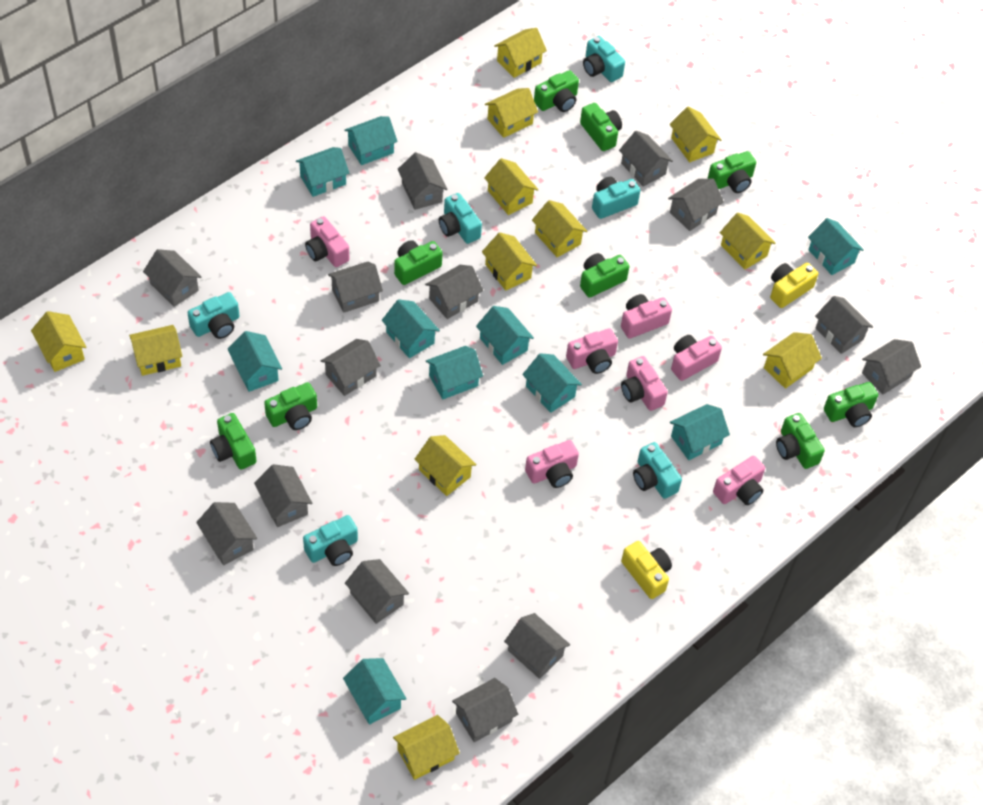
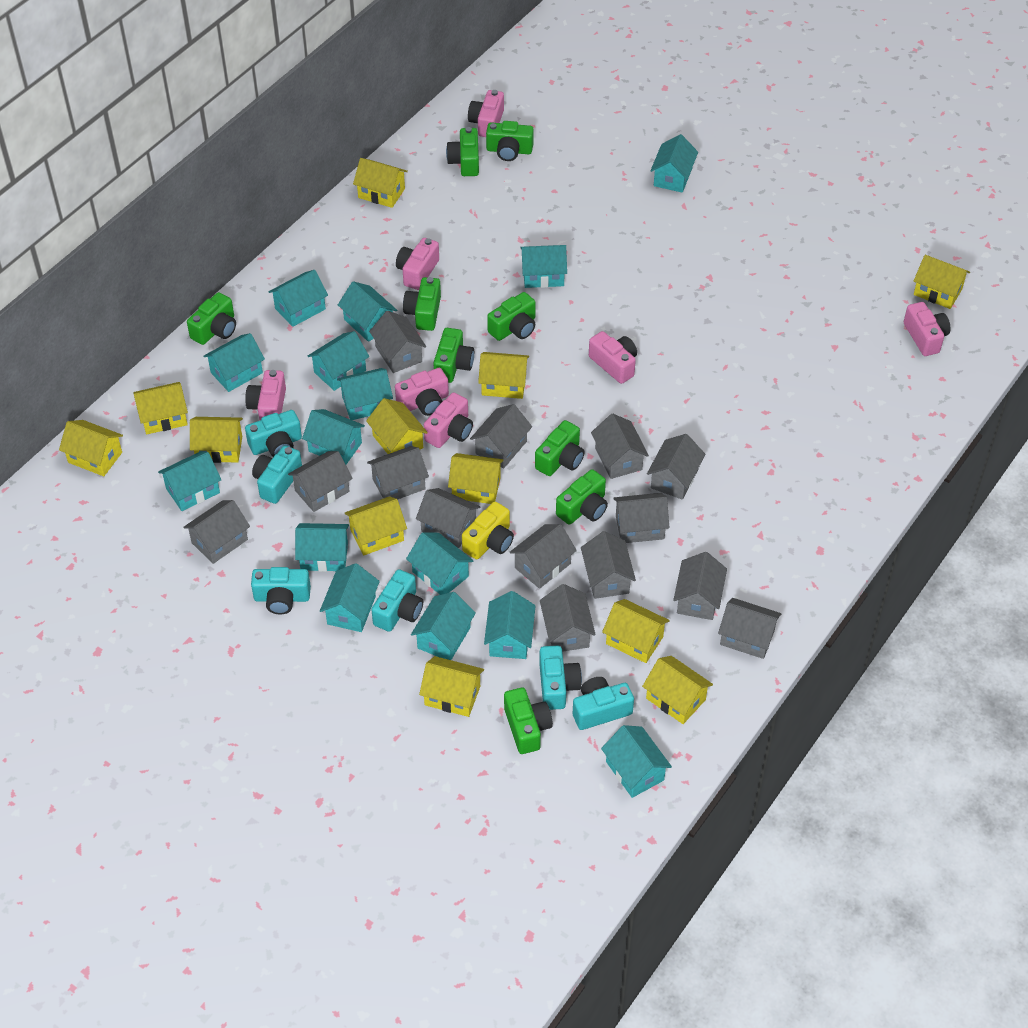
turquoise house: [228,331,282,392] [296,147,349,197] [343,658,407,724] [344,116,398,165] [382,299,440,358] [426,346,483,399] [476,306,534,365] [522,353,582,413] [670,404,730,460] [808,218,864,275] = 10 -> [158,451,221,511] [203,333,265,392] [269,270,328,327] [295,523,349,572] [302,409,365,464] [308,331,369,391] [320,563,380,632] [337,368,393,420] [338,281,397,342] [406,532,473,595] [411,592,476,660] [484,591,536,659] [520,245,567,288] [601,725,672,798] [650,134,698,193] = 15
yellow camera: [621,541,672,599] [770,263,818,308] = 2 -> [462,502,514,559] = 1

